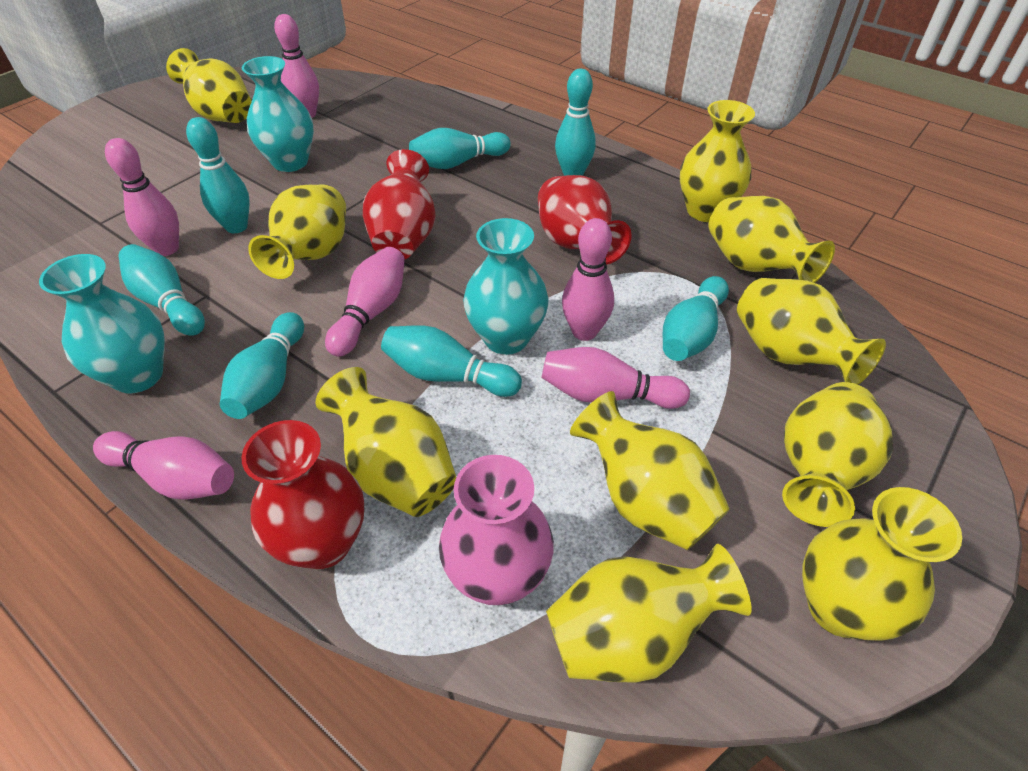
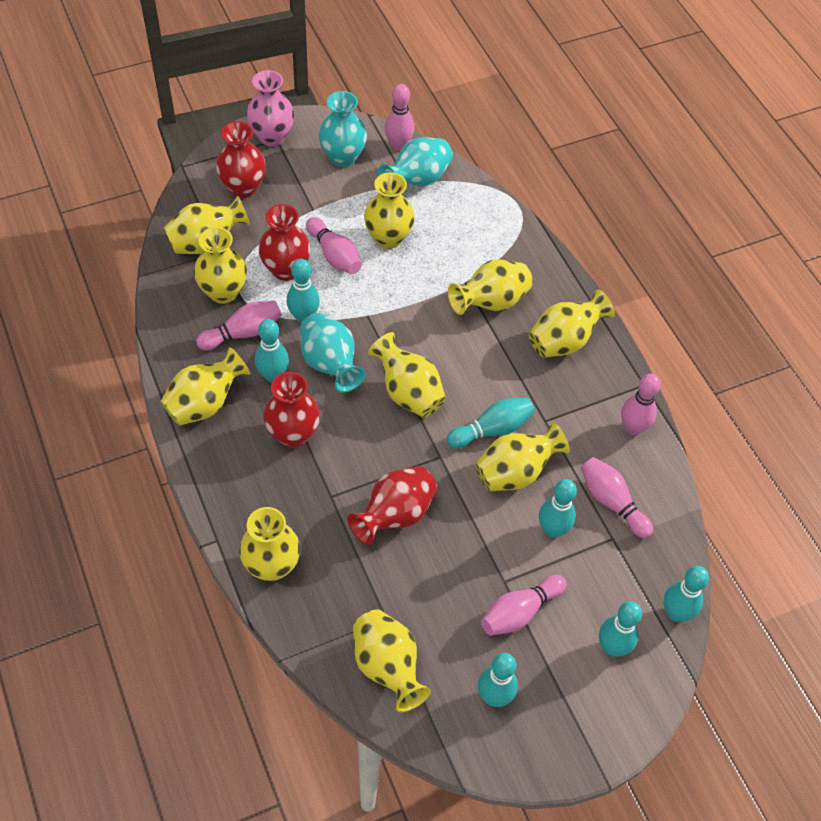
red vase: [242,420,364,569] [363,149,436,259] [538,175,632,265] = 3 -> [216,121,266,198] [258,204,311,281] [263,372,320,448] [347,466,437,545] = 4

